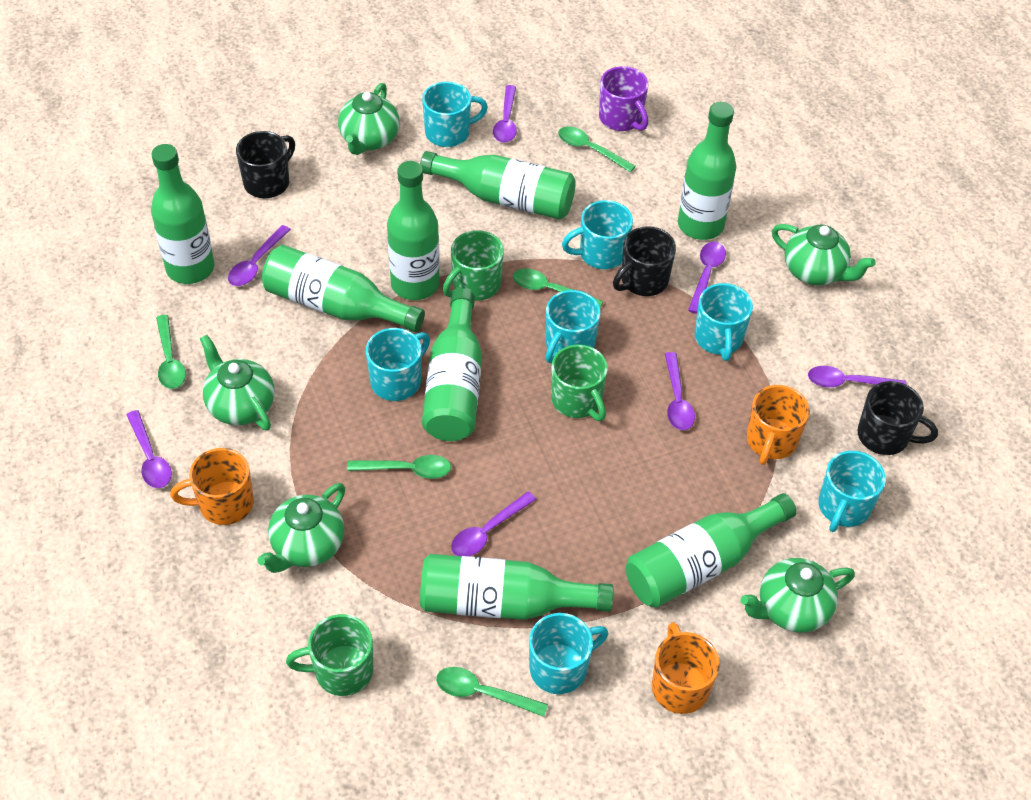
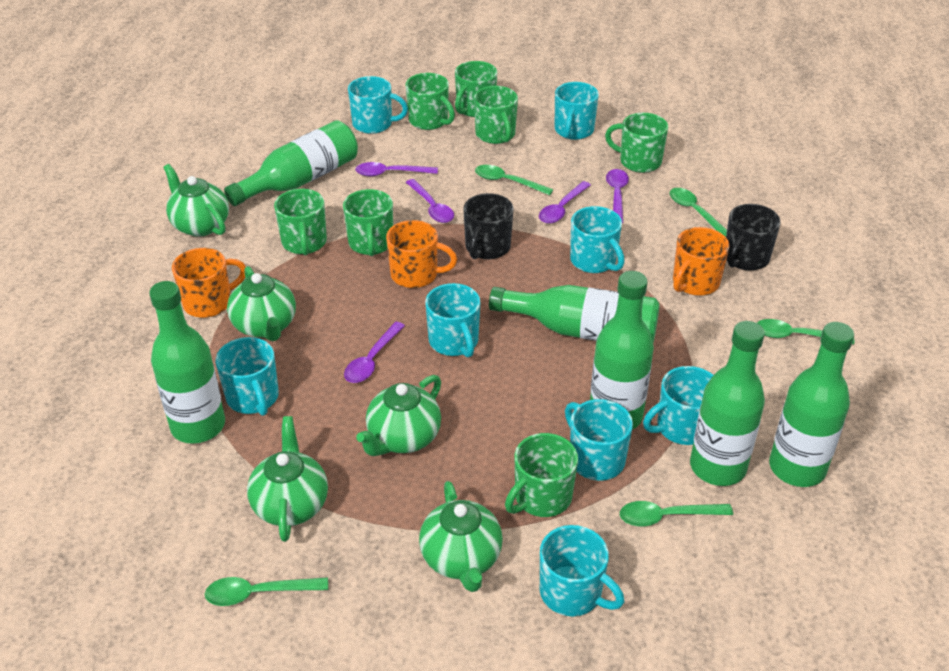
black mug: [236,131,295,198] [613,226,676,296] [858,381,938,455] = 3 -> [463,193,513,259] [726,204,781,271] = 2
green bottle: [151,144,215,284] [262,245,425,332] [387,161,440,300] [420,151,576,219] [420,554,613,620] [422,289,482,441] [626,493,796,608] [678,102,736,240] = 8 -> [149,281,225,444] [224,120,358,206] [489,285,660,343] [590,271,654,430] [690,321,765,486] [769,322,854,487] = 6
green mug: [286,614,373,696] [443,230,504,301] [551,345,608,421] = 3 -> [274,189,327,255] [343,189,393,256] [406,73,455,130] [455,61,497,117] [474,86,518,144] [505,433,578,517] [605,113,668,173] = 7
purple mug: [599,66,648,131] = 1 -> none = 0
purple spoon: [127,410,172,488] [228,225,291,286] [451,491,537,556] [493,85,517,143] [665,352,695,430] [688,242,726,314] [808,366,906,387] = 7 -> [344,322,405,383] [355,162,438,177] [406,179,454,223] [539,181,591,224] [606,169,629,223] = 5
turquoise mug: [366,328,430,401] [422,82,488,147] [529,613,608,694] [546,290,600,363] [562,200,633,269] [695,283,753,361] [818,451,886,532] = 7 -> [215,337,279,416] [348,76,408,134] [425,283,481,357] [540,525,624,616] [555,82,599,140] [565,399,633,481] [570,206,625,273] [643,366,713,445] = 8

